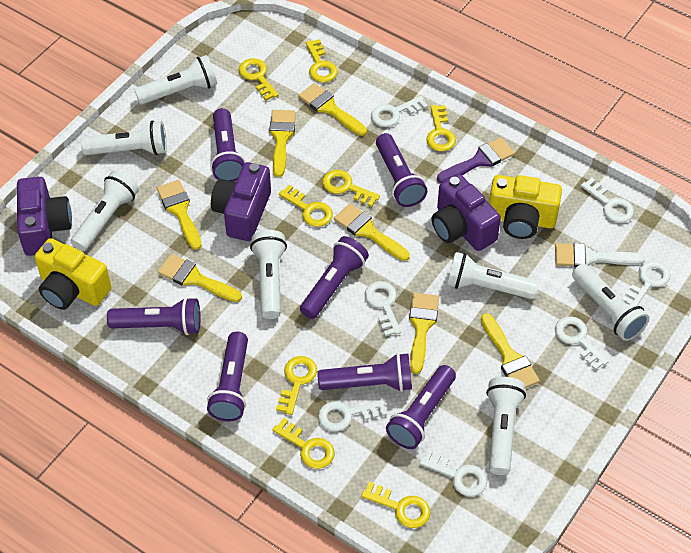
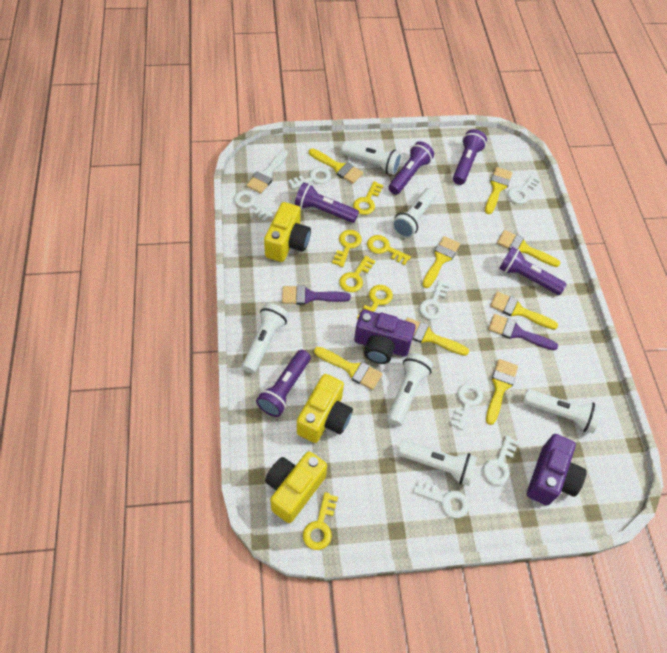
purple brush: [437,137,515,183] = 1 -> [282,285,351,305] [488,314,558,350] = 2
purple camera: [17,177,72,256] [211,162,271,241] [432,174,501,251] = 3 -> [354,309,416,364] [527,434,587,505] = 2
purple flashlight: [107,297,200,335] [207,332,248,421] [211,108,246,182] [300,236,369,319] [317,353,412,392] [376,133,427,207] [386,365,456,449] = 7 -> [256,350,311,417] [295,182,359,223] [388,141,434,195] [453,129,487,185] [499,247,567,295] = 5
white flashlight: [71,171,139,251] [81,120,167,155] [134,55,217,105] [250,230,287,319] [447,252,539,299] [486,377,526,475] [572,264,649,341] = 7 -> [242,303,289,373] [341,141,402,175] [387,353,433,426] [392,187,436,238] [398,440,477,486] [523,389,602,433] = 6
yellow brush: [157,180,202,250] [158,254,242,302] [269,110,296,177] [298,83,367,136] [334,204,410,261] [409,293,439,374] [481,313,540,388] = 7 -> [309,148,363,184] [314,347,382,390] [406,317,469,356] [422,236,460,288] [485,167,513,214] [486,359,518,425] [490,291,558,330] [497,230,560,267] = 8
yellow camera: [35,238,111,310] [489,175,562,239] = 2 -> [264,202,311,262] [265,451,327,523] [297,374,353,443] = 3
yellow key: [239,58,279,101] [273,418,335,469] [276,356,317,415] [279,185,333,227] [306,39,338,83] [322,170,380,207] [361,481,430,528] [426,105,456,151] = 8 -> [303,492,338,550] [332,230,362,267] [339,256,375,292] [353,181,384,215] [357,285,393,318] [367,235,411,265] = 6

